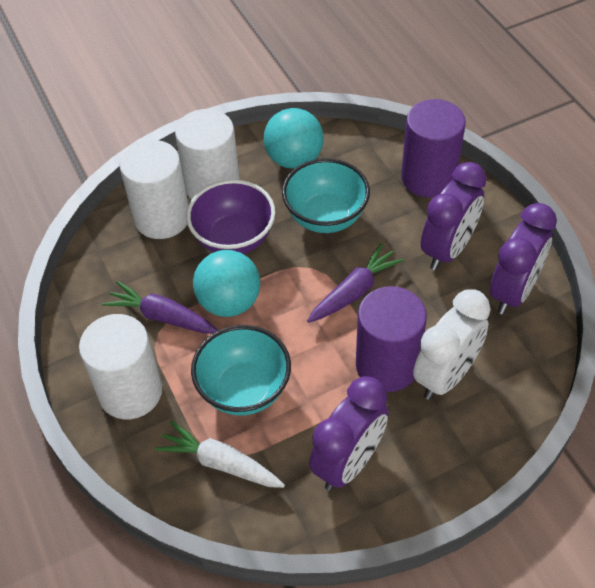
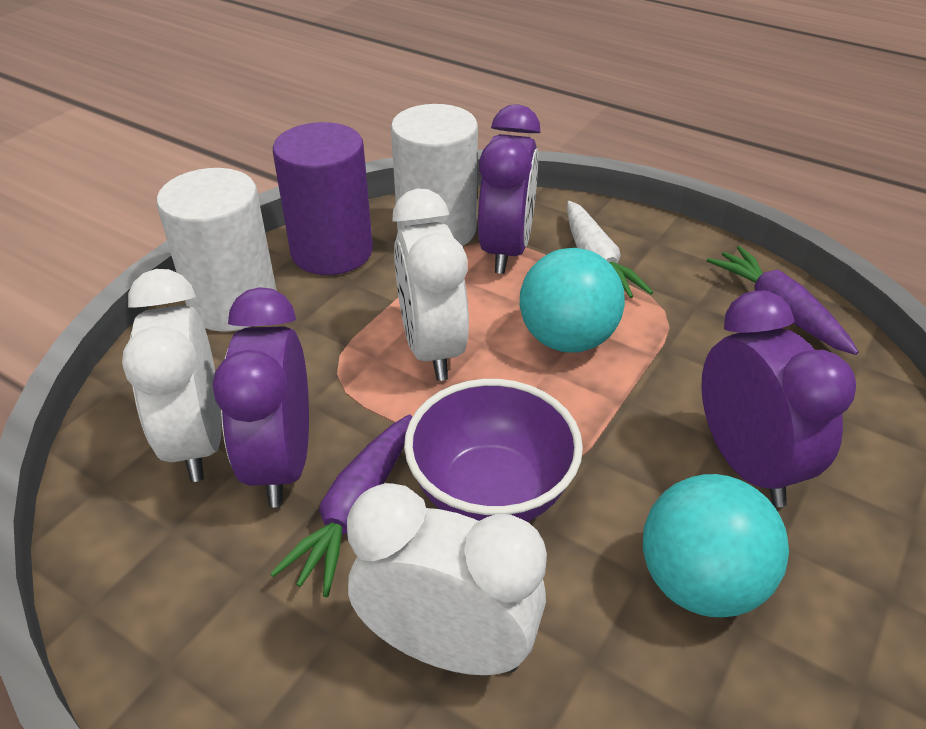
purple cylinder: [356,286,427,392] [401,99,466,198] = 2 -> [273,122,373,275] = 1
turquoise bowl: [191,325,291,416] [282,158,370,233] = 2 -> none = 0
white clock: [413,289,491,400] = 1 -> [122,269,222,482] [347,483,547,675] [392,188,469,381] = 3
white cylinder: [79,314,162,419] [120,140,189,239] [175,109,240,200] = 3 -> [157,168,277,332] [391,104,478,246] = 2

